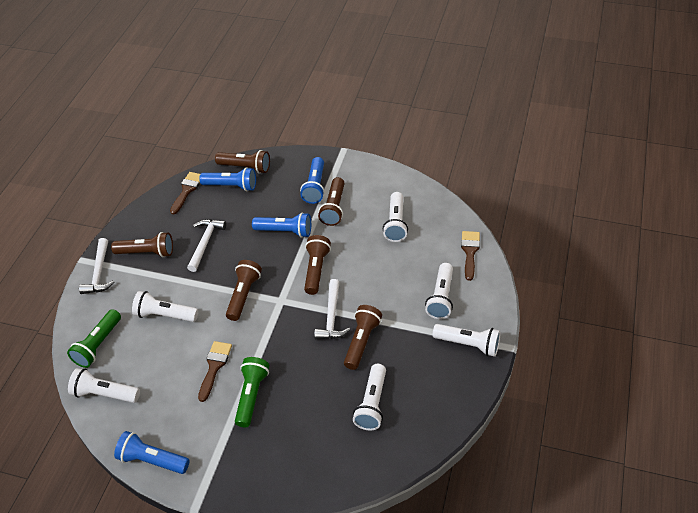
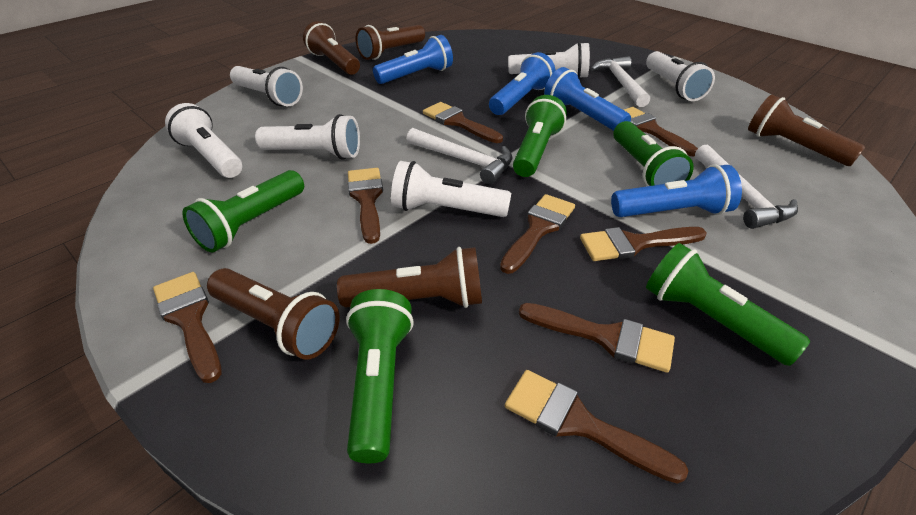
brown brush: [170,172,200,214] [198,341,232,402] [461,231,480,281] = 3 -> [153,272,221,383] [348,168,383,244] [423,102,503,143] [500,194,575,274] [505,370,689,484] [519,303,675,373] [580,227,707,261] [624,107,698,157] = 8
brown flashlight: [111,232,173,257] [215,150,270,174] [226,260,262,321] [304,235,331,295] [318,177,344,226] [344,305,382,370] = 6 -> [207,268,339,360] [303,21,360,75] [337,247,482,308] [356,25,425,60] [748,94,865,166] = 5
green flashlight: [67,309,121,368] [235,357,270,427] = 2 -> [182,170,304,253] [346,289,414,463] [513,95,567,177] [613,121,694,186] [646,243,810,366] = 5

